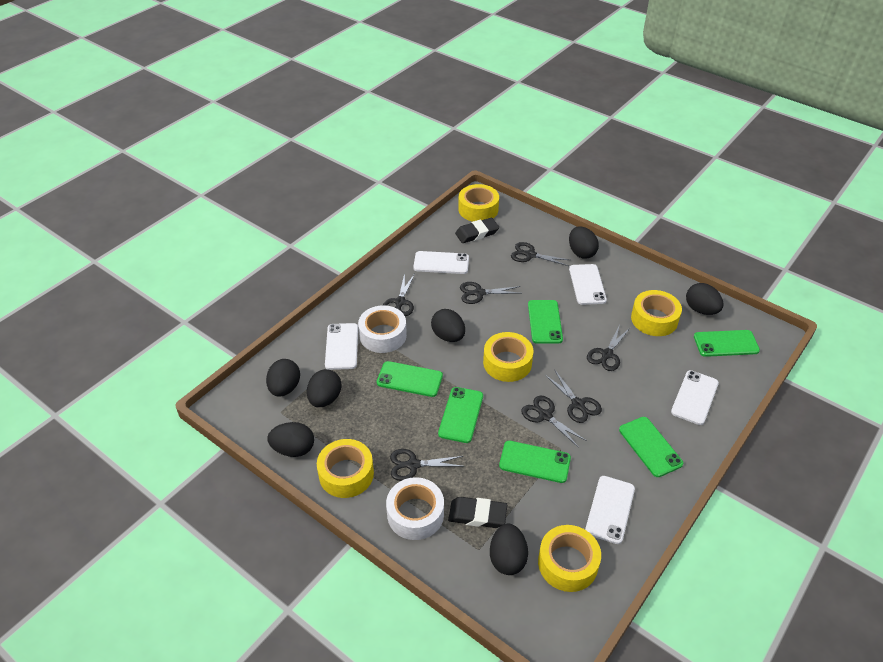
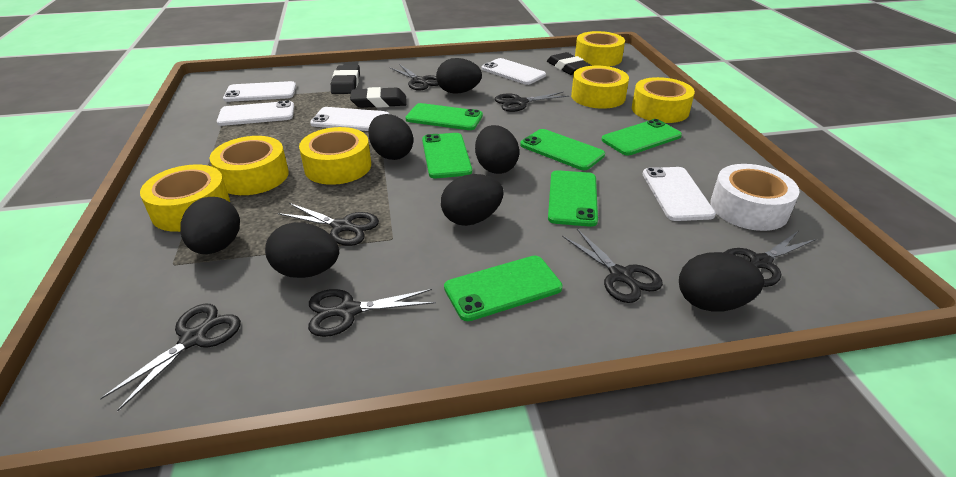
black eraser: [448,497,507,528] [455,218,499,243] = 2 -> [331,65,360,94] [350,87,407,108] [547,52,592,75] = 3
white tape: [358,305,407,353] [386,477,444,540] = 2 -> [710,164,800,231] = 1
yellow tape: [317,439,374,498] [458,184,499,222] [483,332,533,382] [538,525,601,592] [631,290,682,336] = 5 -> [140,165,230,232] [210,136,289,195] [299,127,371,185] [571,66,629,109] [575,31,625,67] [632,77,695,123] = 6

